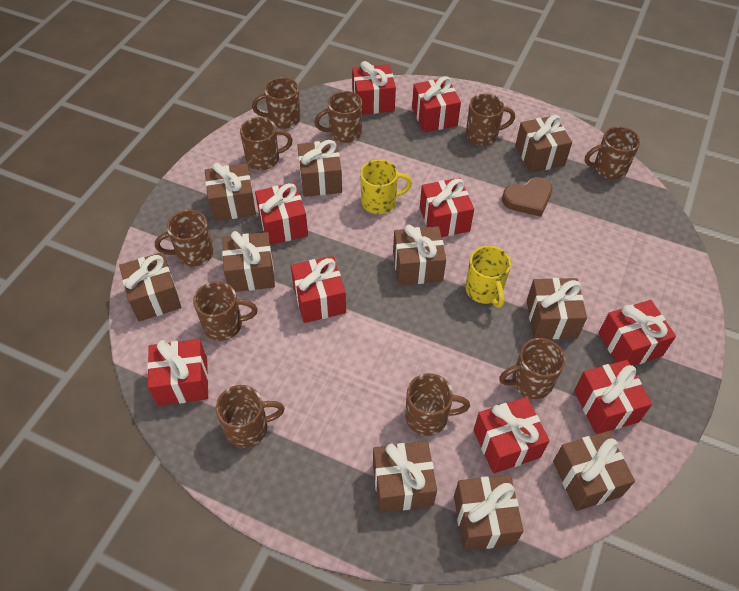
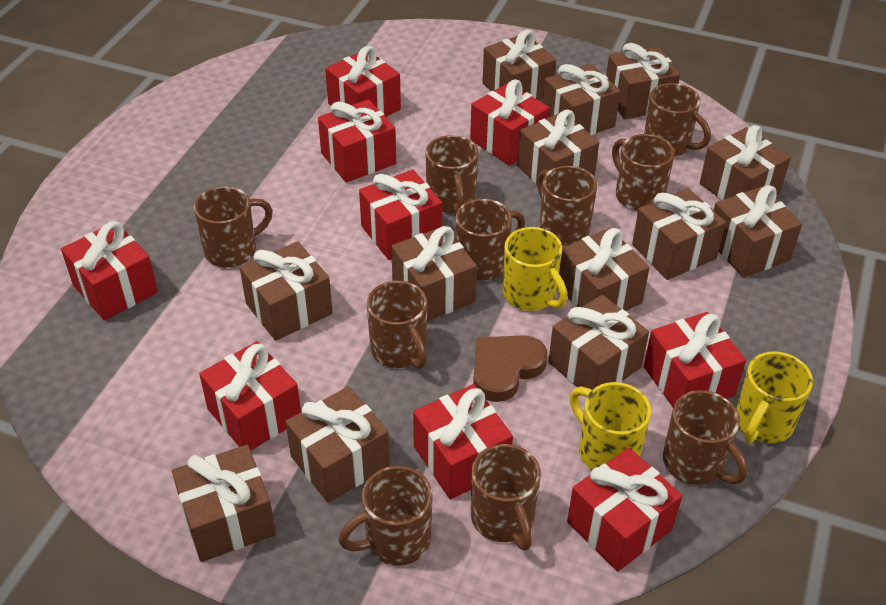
brown gift: [119,252,181,321] [205,163,256,221] [222,231,275,292] [298,140,342,197] [373,441,437,513] [393,225,446,285] [454,475,524,551] [515,115,572,173] [527,278,587,339] [553,431,635,511] = 10 -> [172,445,276,562] [240,241,333,341] [286,386,390,503] [391,226,477,321] [482,30,556,100] [517,110,599,184] [543,64,620,135] [548,295,649,390] [559,228,650,311] [606,43,680,119] [632,188,726,280] [700,125,791,200] [714,185,802,278] = 13
yellow mug: [360,159,412,214] [465,246,511,308] = 2 -> [503,227,567,311] [570,382,651,470] [736,351,813,443] = 3

